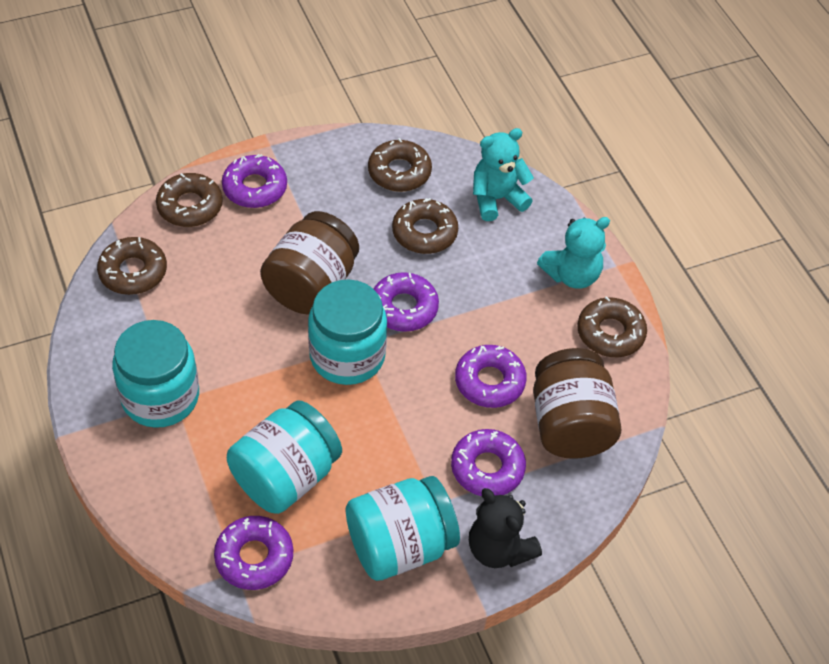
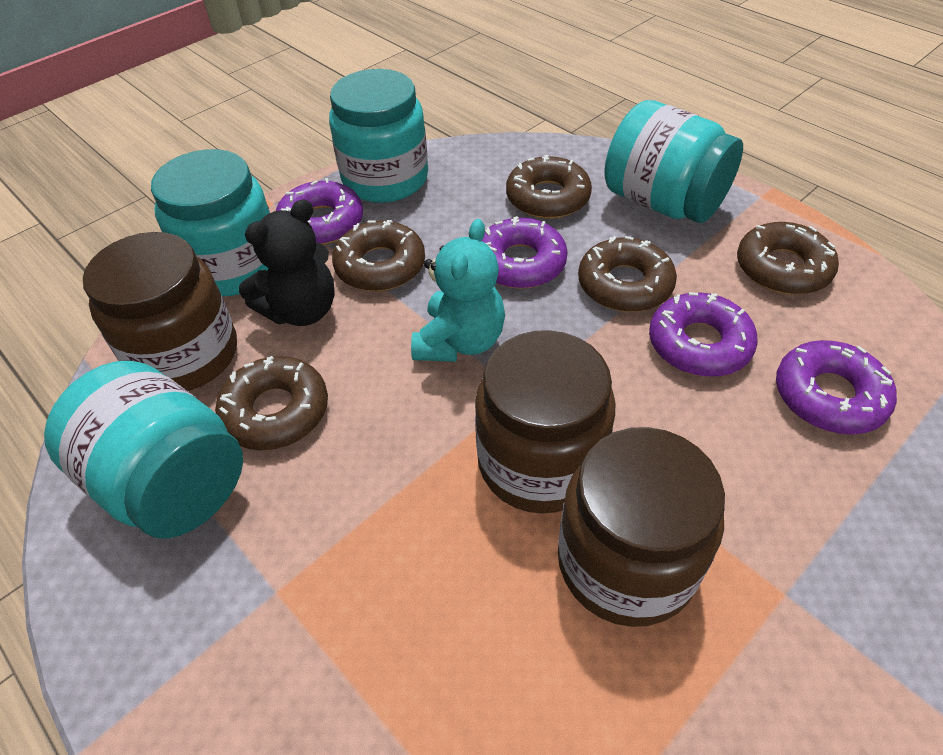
brown jar: [260,211,359,314] [533,348,622,459] = 2 -> [83,232,237,391] [475,330,615,514] [558,427,725,627] = 3
purple donut: [214,516,293,590] [222,154,287,208] [373,272,439,332] [451,429,526,496] [455,345,527,408] = 5 -> [276,178,363,245] [482,216,568,289] [649,292,758,377] [776,340,897,435] = 4
turquoise teddy bear: [473,128,534,221] [537,217,610,289] = 2 -> [411,219,505,362] = 1

